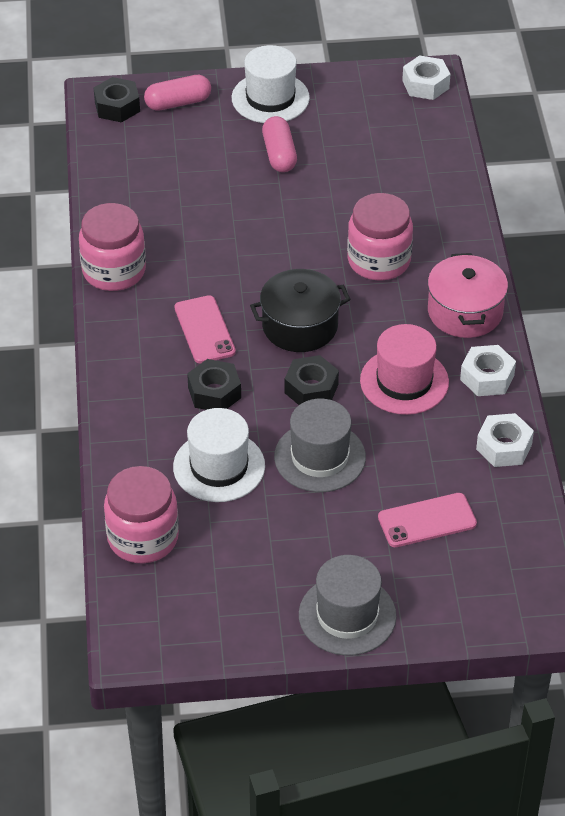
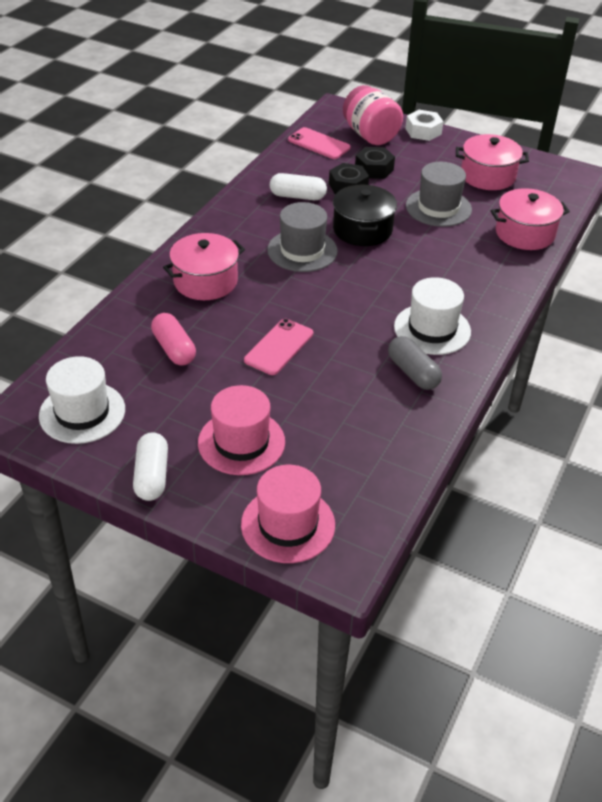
black nut: [94,77,140,123] [187,359,241,410] [284,355,339,405] = 3 -> [329,163,369,194] [355,147,395,179] = 2
grey capsule: none = 0 -> [388,336,442,390] = 1
pink capsule: [144,75,211,111] [262,116,297,172] = 2 -> [151,313,196,366] = 1
pink hat: [360,324,449,415] = 1 -> [198,385,285,475] [241,465,335,563] = 2
pink jar: [79,203,146,291] [104,466,179,563] [347,193,413,280] = 3 -> [343,85,403,145] = 1
pink pot: [428,253,508,338] = 1 -> [163,233,245,300] [456,134,529,190] [491,188,570,250] = 3
white capsule: none = 0 -> [133,432,168,501] [270,173,327,200] = 2
white nut: [402,55,450,100] [460,345,516,396] [476,413,534,467] = 3 -> [405,110,443,141] = 1

